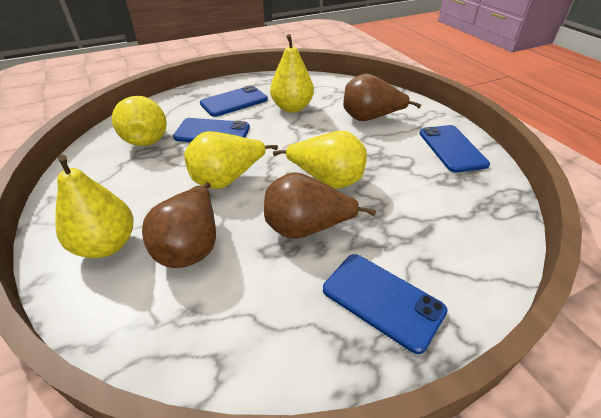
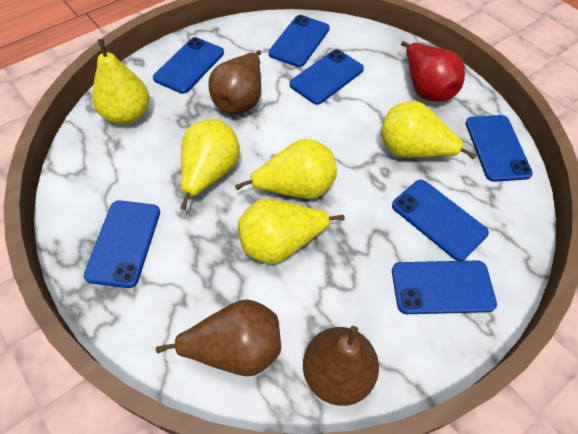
blue phone: [173,118,250,142] [200,85,268,117] [323,254,448,354] [419,125,490,173] = 4 -> [84,200,160,288] [153,37,224,94] [268,15,330,67] [290,49,364,105] [392,180,489,261] [392,261,497,314] [465,115,533,182] = 7
red pear: none = 0 -> [401,41,465,102] = 1

